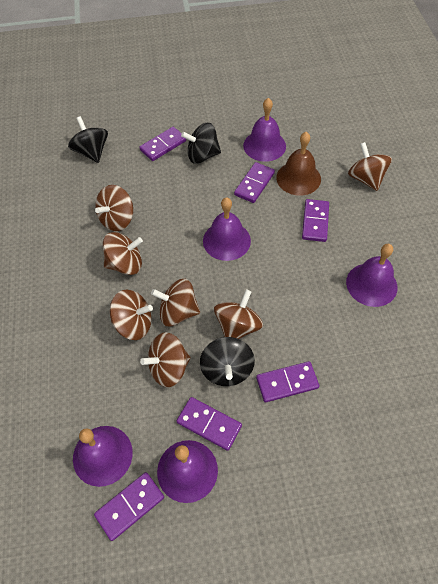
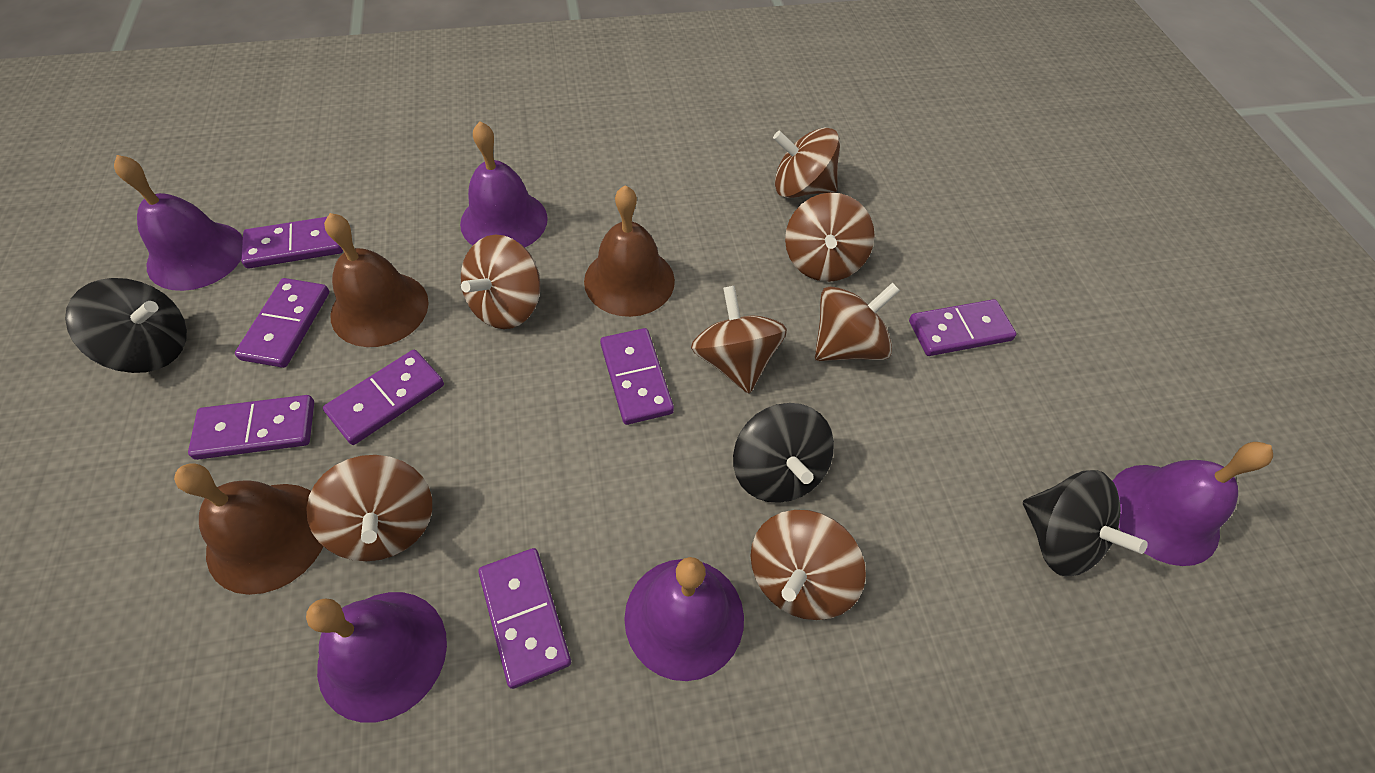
brown bell: [276,132,321,196] = 1 -> [174,464,323,595] [324,213,429,347] [584,185,675,317] = 3
purple domino: [94,472,164,541] [140,127,186,161] [177,397,242,451] [234,162,275,203] [256,361,319,402] [302,199,329,242] = 6 -> [188,395,314,460] [235,278,329,368] [241,217,343,268] [323,350,444,445] [478,548,571,689] [600,328,674,425] [909,299,1016,356] = 7

